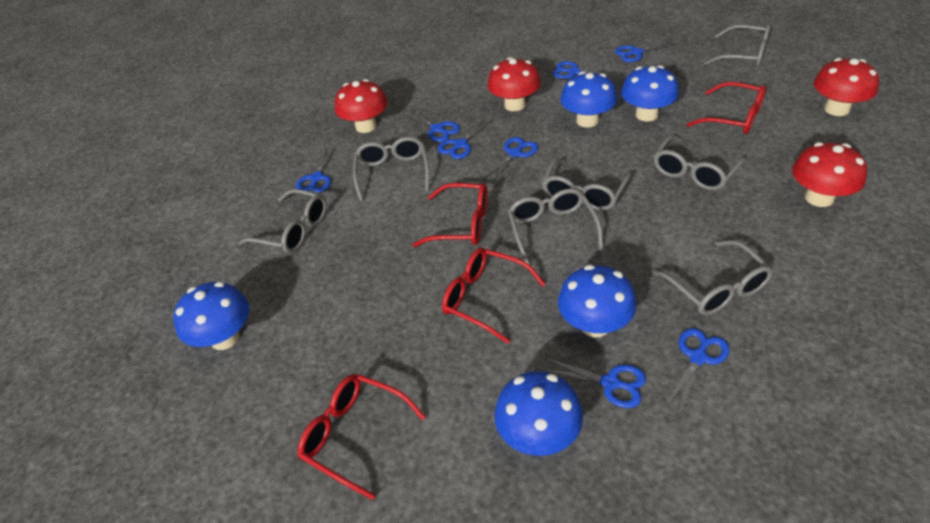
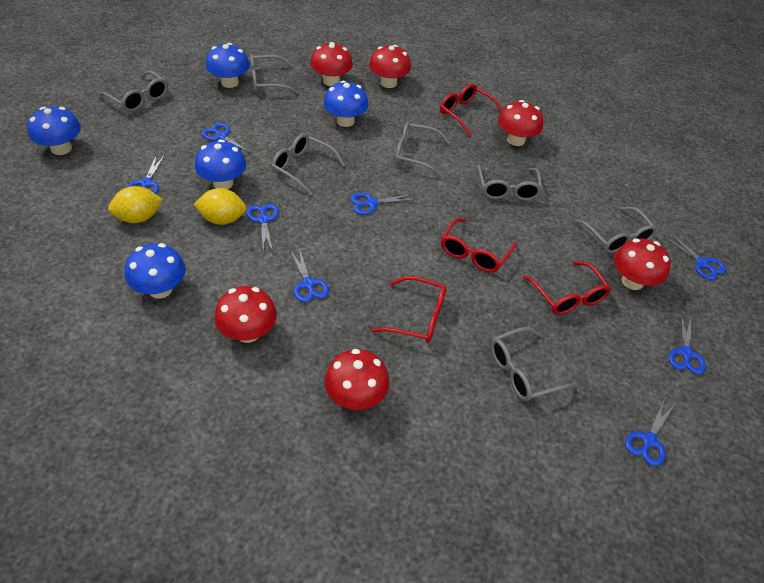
red mushroom: [335,79,388,133] [488,57,541,111] [792,142,867,207] [814,58,879,116] = 4 -> [214,286,277,343] [310,42,353,86] [324,349,390,410] [369,45,411,88] [498,100,544,146] [614,238,671,290] = 6
yellow lemon: none = 0 -> [108,186,163,223] [194,188,246,225] = 2

